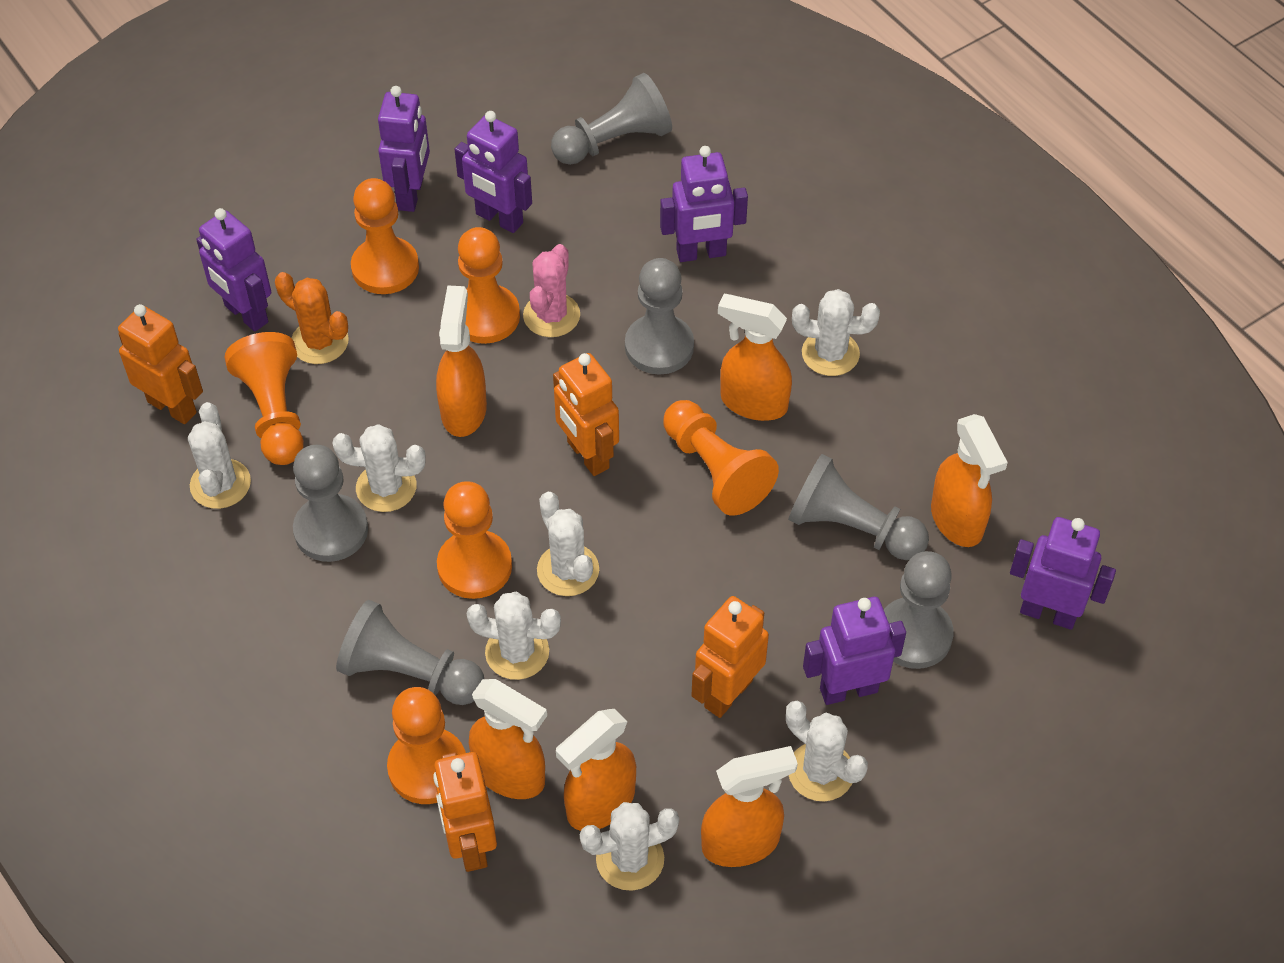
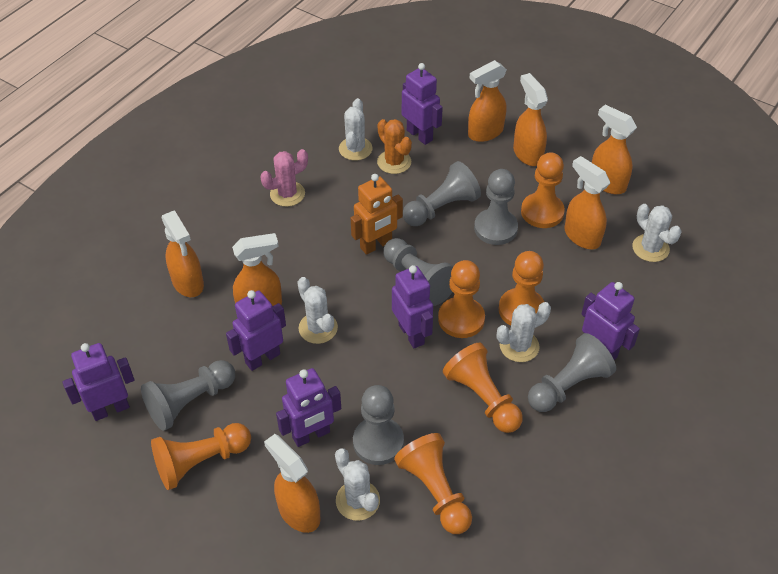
orange robot: [118,304,203,424] [433,752,497,872] [553,353,619,476] [691,596,769,718] = 4 -> [351,174,403,255] = 1
orange spray bottle: [436,285,487,437] [469,679,547,799] [556,709,636,831] [701,746,798,867] [718,294,792,421] [931,414,1008,547] = 6 -> [161,210,204,297] [232,233,282,306] [264,434,321,533] [468,60,507,142] [513,73,548,166] [564,156,610,249] [592,105,637,194] = 7
white cactus: [188,402,251,509] [332,424,426,512] [467,591,561,680] [537,492,599,596] [580,802,679,891] [786,701,868,802] [792,289,880,376] = 7 -> [297,277,338,344] [335,449,380,521] [339,98,373,161] [497,302,551,362] [632,204,682,262] = 5

